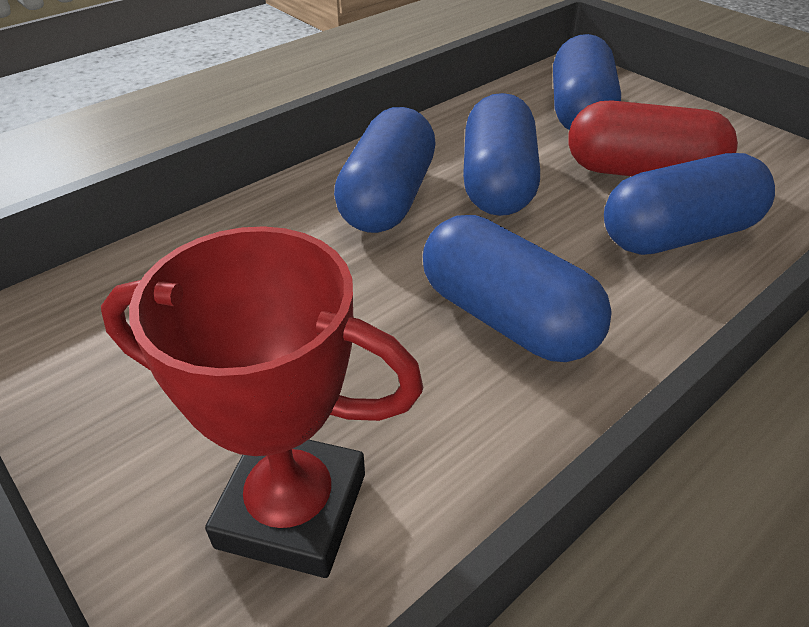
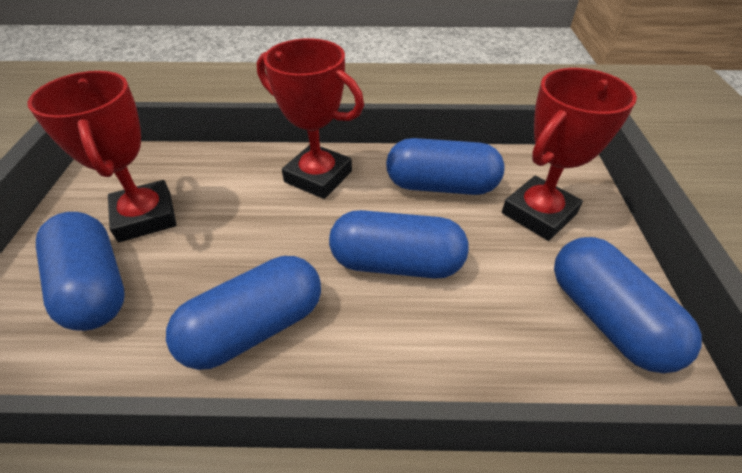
red capsule: [568,100,738,176] = 1 -> none = 0
red trophy: [101,226,424,578] = 1 -> [27,71,177,242] [257,38,364,199] [502,68,637,241] = 3

